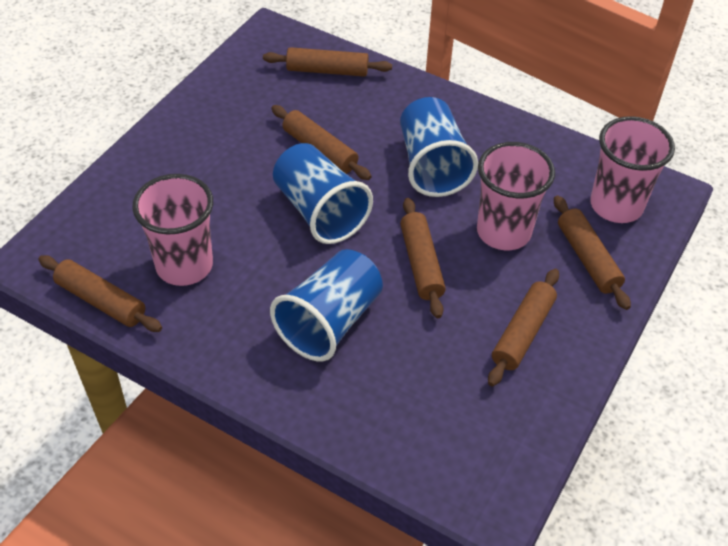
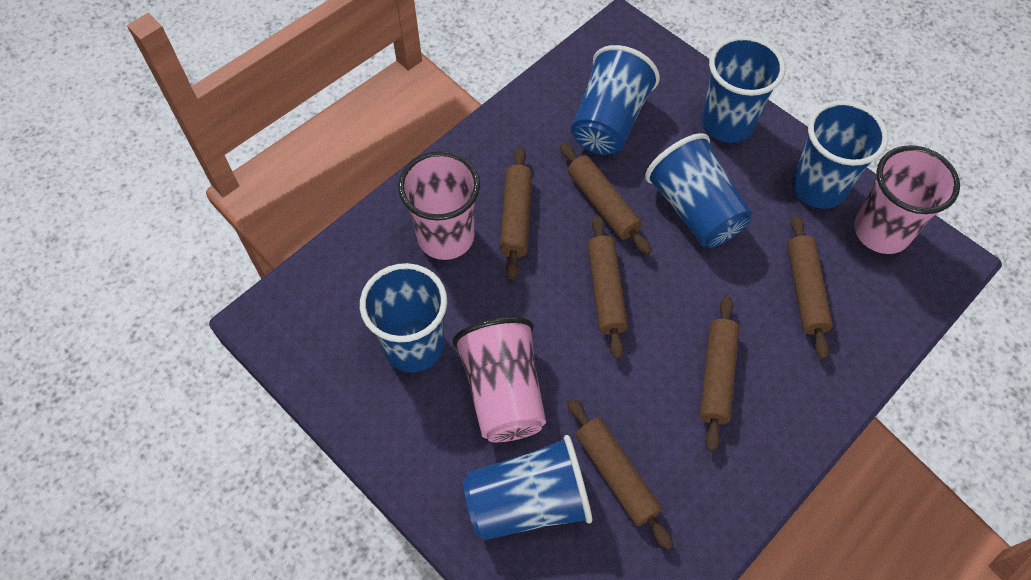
blue cup: [270,249,383,361] [273,143,373,244] [400,97,478,197] = 3 -> [360,263,447,373] [463,435,592,540] [571,45,660,155] [645,133,752,248] [702,36,785,143] [792,100,888,209] = 6

